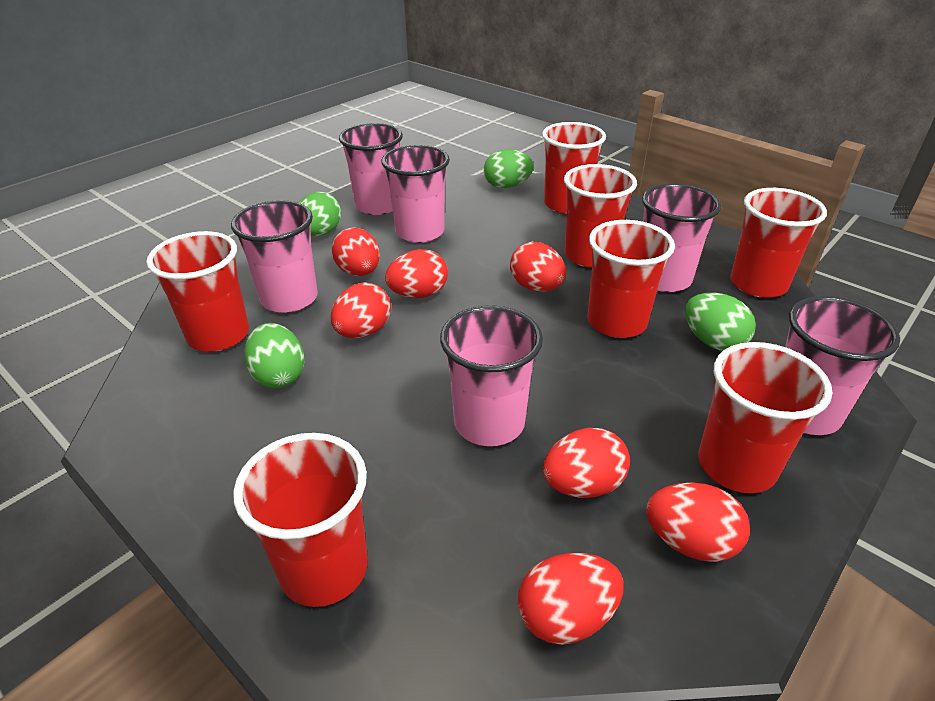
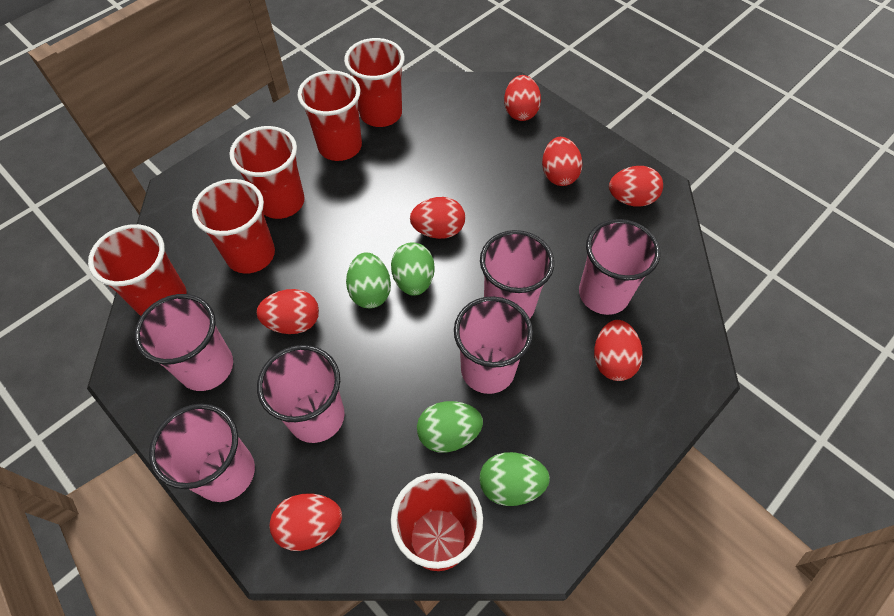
red cup: [146,231,249,352] [233,433,368,607] [542,122,606,214] [564,164,637,268] [588,220,675,338] [698,342,832,493] [730,188,827,298] = 7 -> [88,224,187,316] [192,179,275,274] [229,126,305,219] [298,70,362,161] [344,38,405,127] [391,473,483,571] = 6

